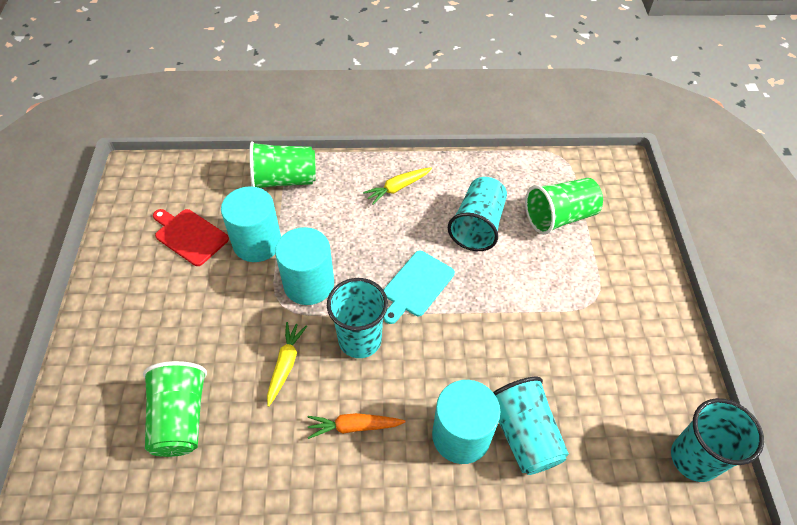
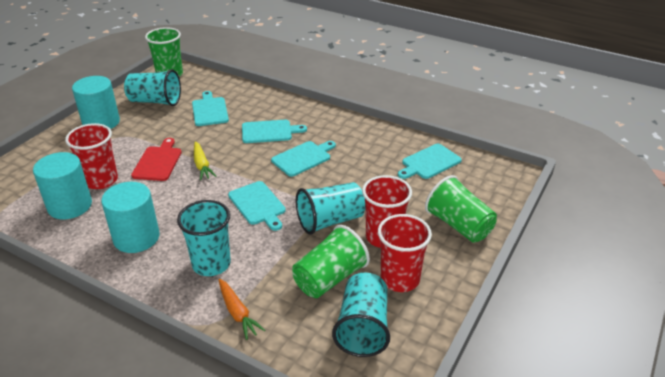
red cup: none = 0 -> [65,123,118,189] [362,175,412,248] [378,214,432,292] = 3
turquoise cutting board: [383,251,455,324] = 1 -> [192,91,229,126] [228,181,286,231] [242,120,307,143] [271,141,336,177] [398,144,462,179] = 5
yellow carrot: [267,322,307,407] [363,167,432,204] = 2 -> [194,141,217,180] = 1

